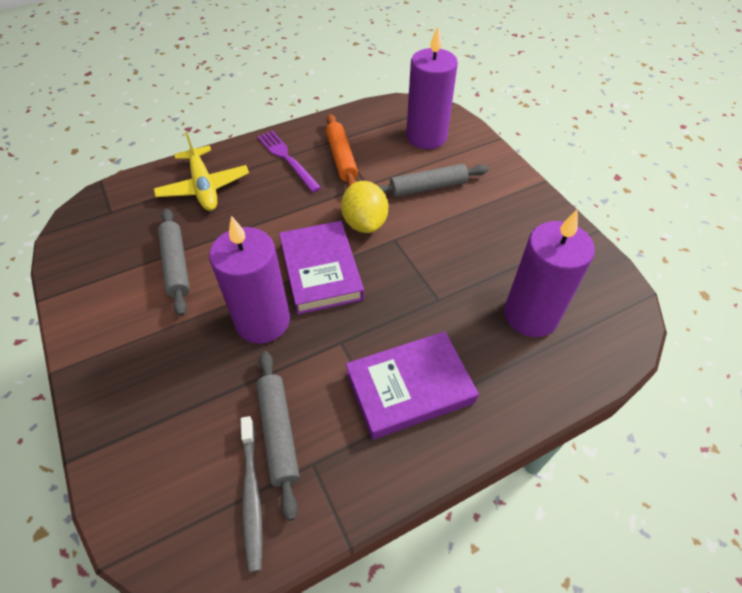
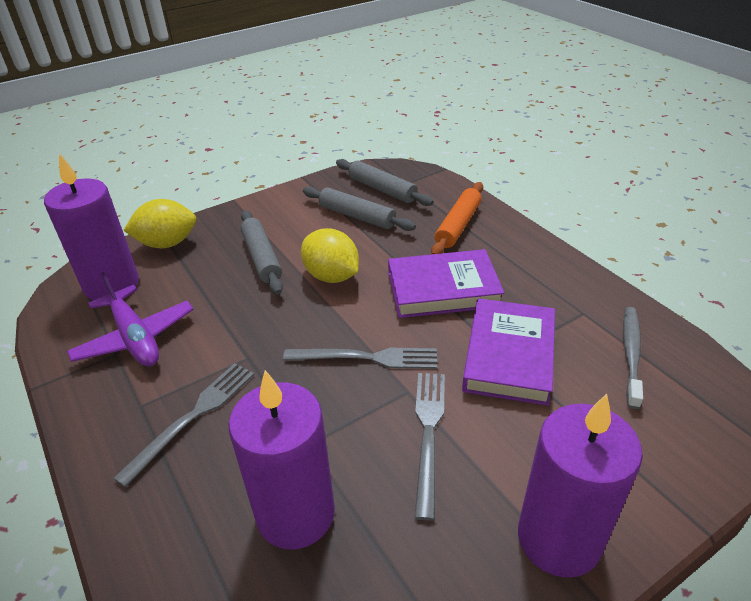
grey fork: none = 0 -> [113,363,254,487] [283,348,437,369] [415,373,445,521] = 3
purple fork: [257,131,321,192] = 1 -> none = 0
purple plane: none = 0 -> [67,272,194,366] = 1
yellow lemon: [341,181,388,233] = 1 -> [123,199,196,248] [301,228,359,283] = 2
yellow plane: [154,132,249,211] = 1 -> none = 0

